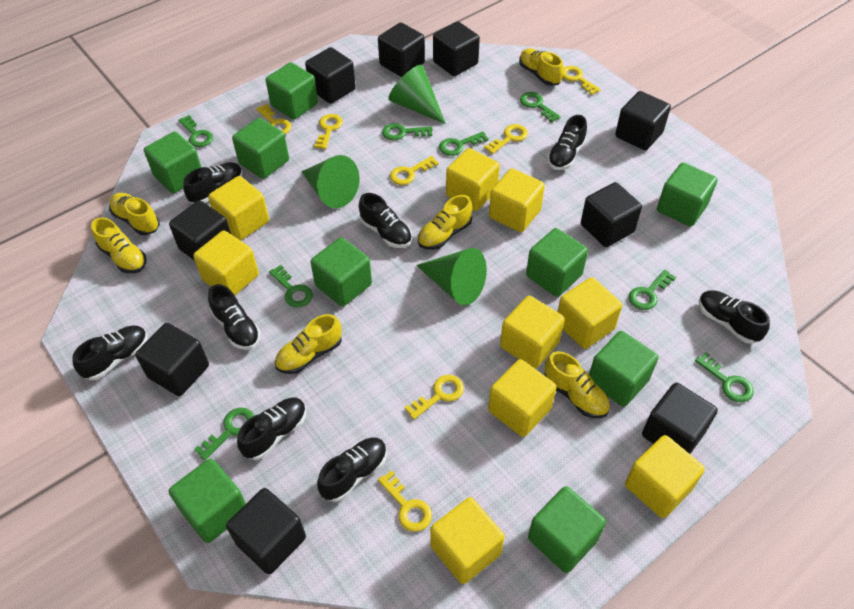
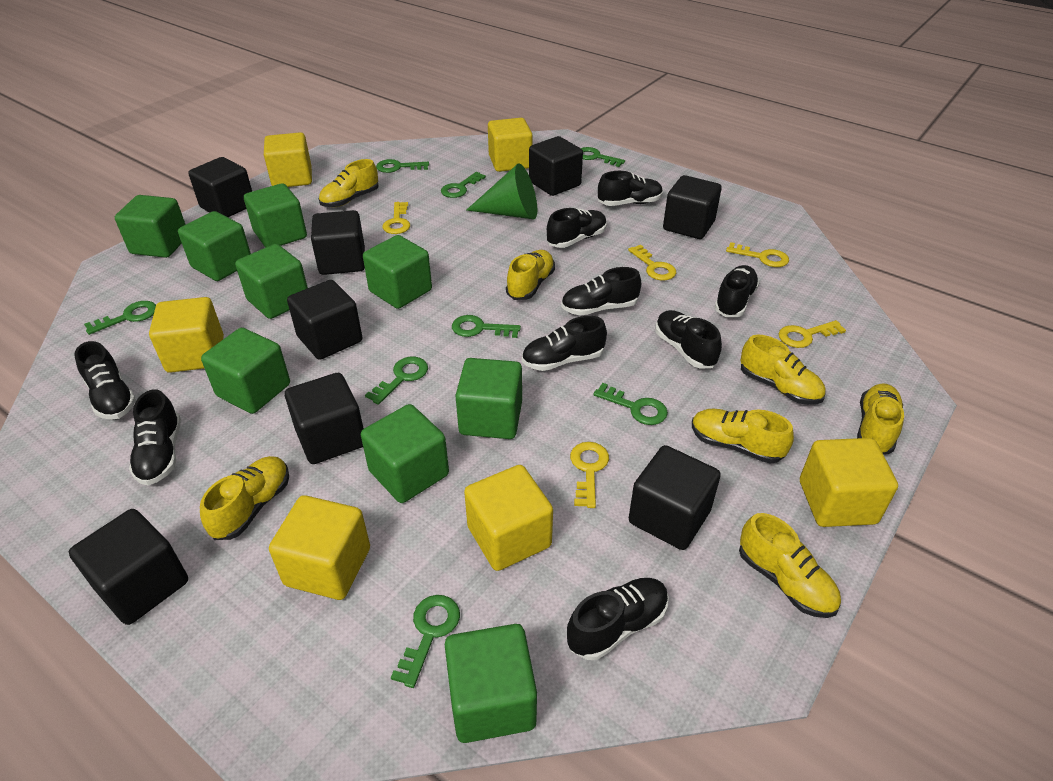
black cube: [135,323,209,396] [169,200,231,261] [226,488,306,574] [305,47,356,104] [378,22,425,77] [433,21,480,76] [581,182,642,247] [615,91,671,150] [642,383,718,454] = 9 -> [69,509,188,625] [188,157,252,217] [285,373,364,464] [287,280,362,360] [311,210,365,275] [529,136,583,196] [629,445,721,550] [663,175,722,239] = 8
black shoe: [72,326,148,380] [183,162,243,204] [208,284,260,350] [237,397,306,460] [317,437,387,502] [359,193,412,248] [547,115,587,170] [699,290,770,344] = 8 -> [74,341,136,420] [129,389,181,485] [522,316,607,371] [547,208,607,248] [561,267,641,316] [567,578,669,660] [598,171,663,206] [655,310,722,369] [714,265,760,317] = 9
green cone: [301,155,359,208] [388,65,446,124] [416,248,487,306] = 3 -> [466,163,537,219] = 1
yellow cube: [193,230,259,295] [208,176,269,241] [430,497,505,584] [446,148,500,211] [488,359,557,437] [489,168,545,232] [500,296,565,369] [558,277,622,349] [625,435,705,518] = 9 -> [149,297,224,373] [264,132,312,187] [269,495,370,600] [464,465,553,571] [488,118,533,172] [800,438,898,527] = 6
yellow key: [256,104,292,134] [314,114,343,149] [378,470,432,532] [390,156,439,185] [405,375,464,419] [484,124,528,154] [563,66,601,95] = 7 -> [382,202,410,234] [570,442,609,508] [628,245,676,281] [726,242,789,267] [779,320,846,348] = 5
yellow shoe: [91,217,147,273] [109,193,160,235] [275,314,342,374] [418,195,473,250] [519,48,564,86] [544,351,610,418] = 6 -> [200,456,289,540] [319,159,379,207] [506,250,555,300] [692,408,794,463] [739,513,841,618] [740,335,826,405] [857,383,904,455] = 7

